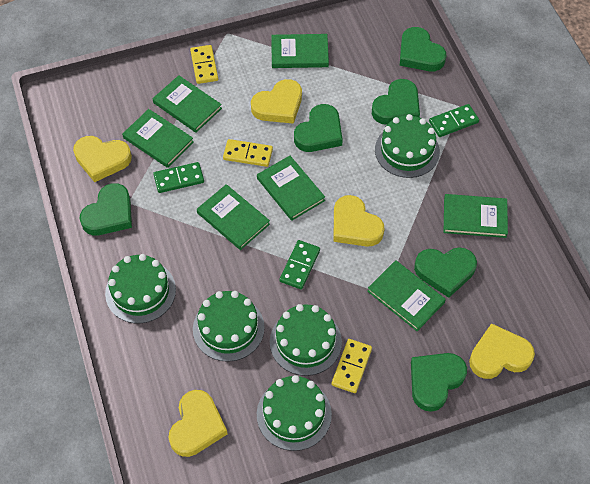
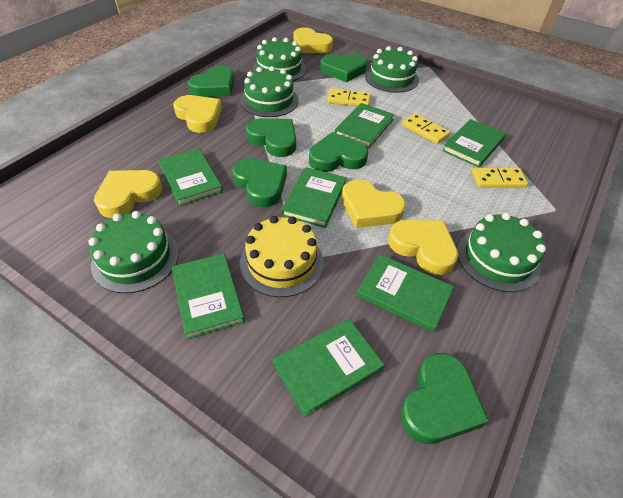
green domino: [153,162,204,193] [280,240,320,290] [429,104,479,137] = 3 -> none = 0
yellow cake: none = 0 -> [240,216,324,297] = 1

